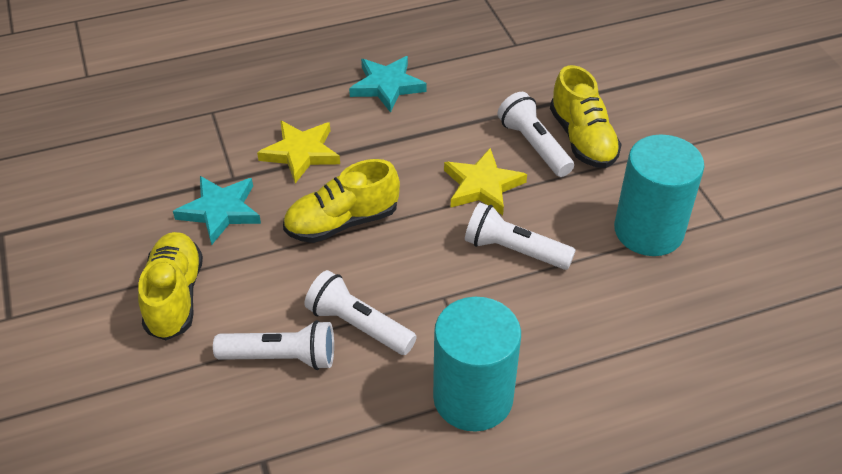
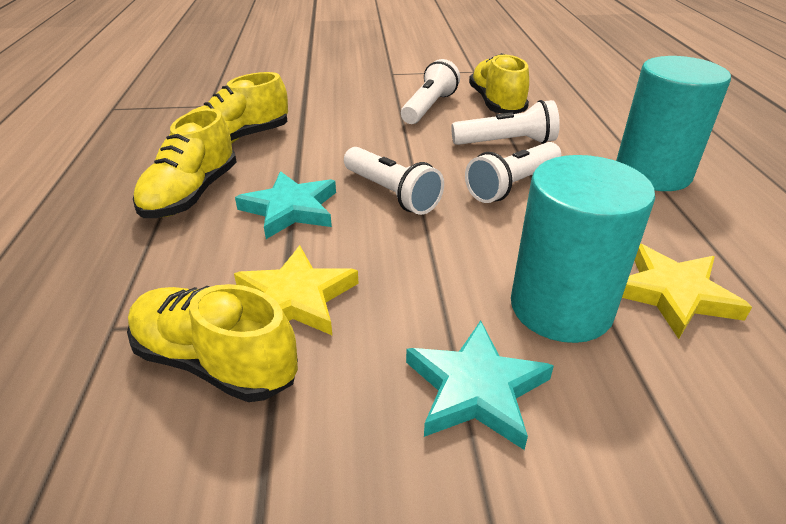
yellow shoe: [138,232,203,340] [283,159,400,243] [550,65,622,168] = 3 -> [127,284,298,402] [133,108,237,218] [188,72,288,144] [469,53,529,114] = 4

